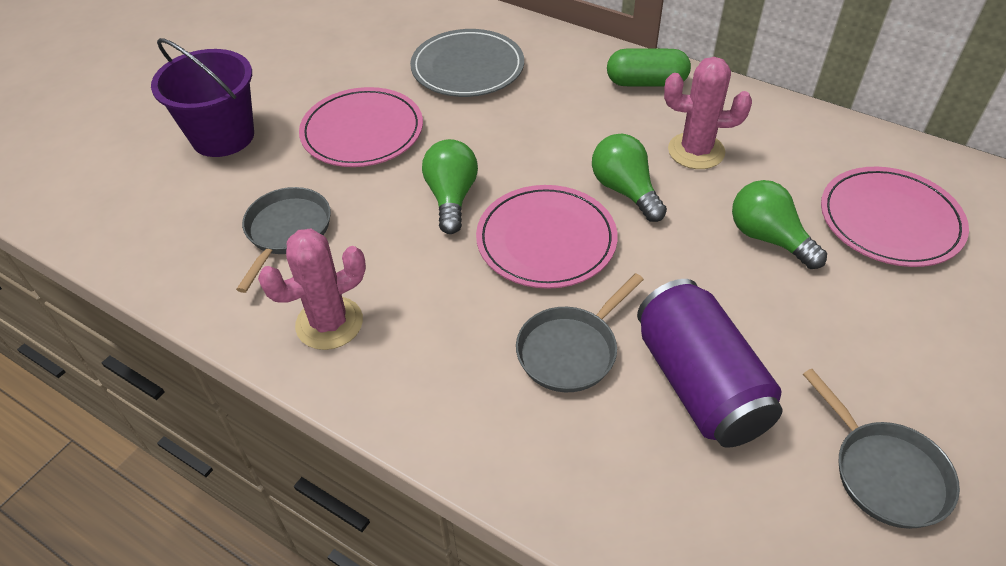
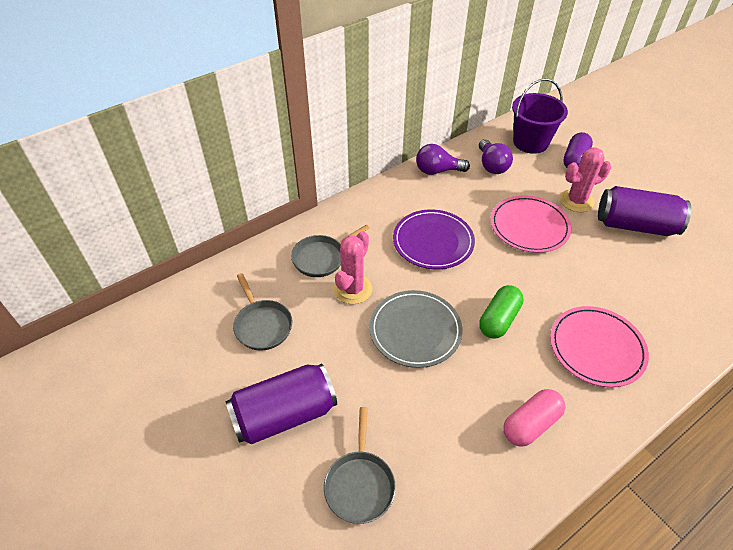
green light bulb: [422,139,478,234] [592,134,667,222] [732,180,827,269] = 3 -> none = 0
pink capsule: none = 0 -> [503,389,565,447] = 1
pink plate: [299,87,423,167] [476,185,618,289] [821,167,969,267] = 3 -> [490,195,572,253] [550,306,649,387] = 2
purple can: [637,279,783,448] = 1 -> [226,363,337,444] [598,186,691,236] = 2
purple capsule: none = 0 -> [563,132,593,168] = 1
purple light bulb: none = 0 -> [416,144,470,175] [479,139,513,174] = 2
purple plate: none = 0 -> [393,209,475,269] = 1

